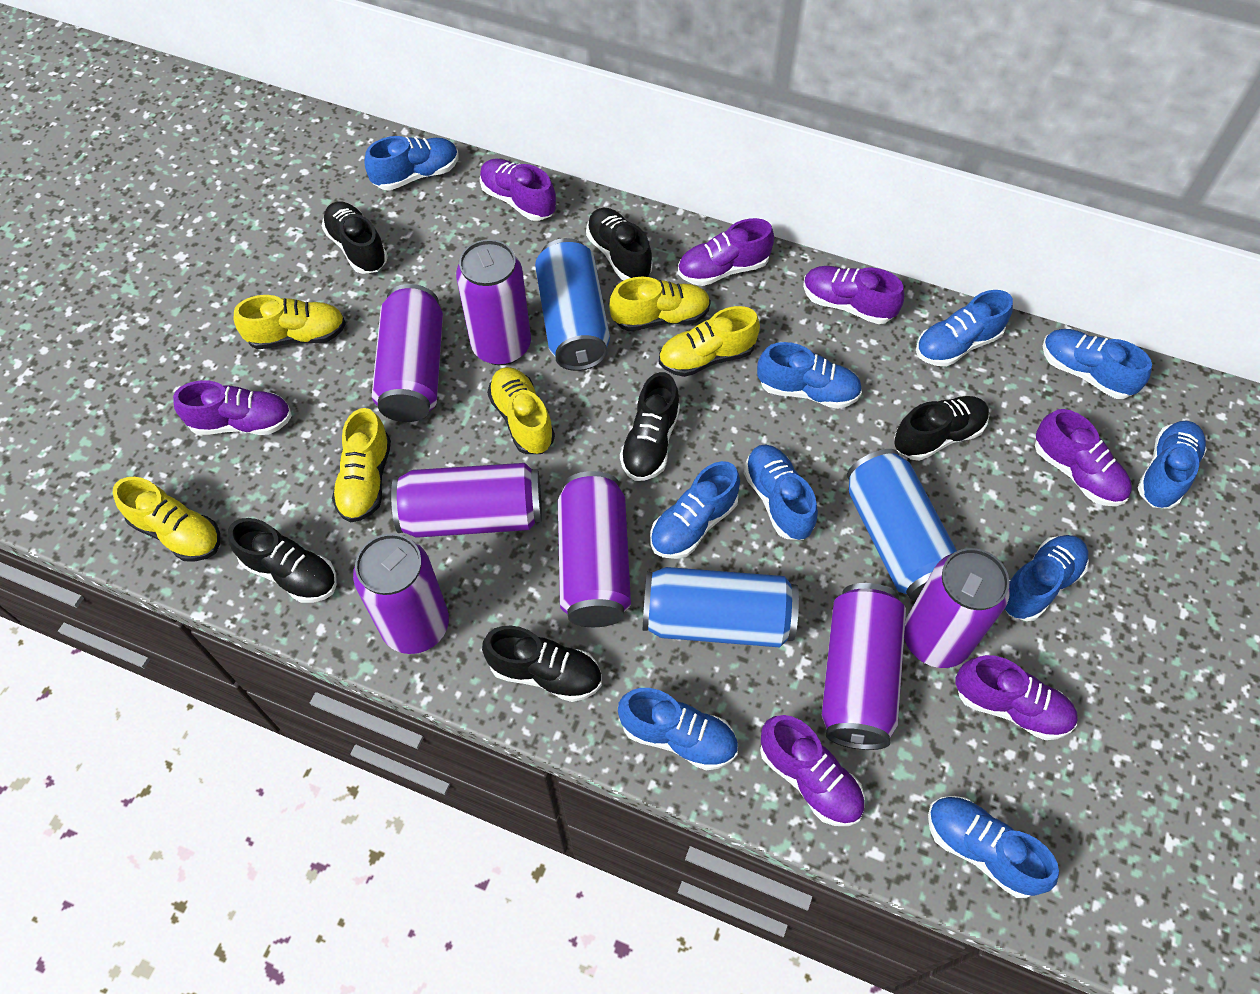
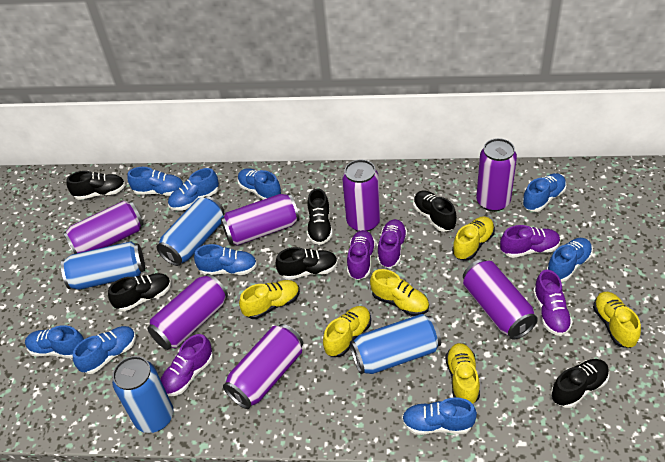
blue can: [535,238,610,371] [643,567,799,647] [847,449,957,600] = 3 -> [61,241,145,290] [112,356,174,433] [157,196,225,266] [350,314,441,374] = 4
blue shoe: [365,136,459,190] [618,688,738,770] [650,461,740,559] [744,444,818,540] [757,342,862,409] [916,290,1013,367] [928,796,1059,898] [1005,535,1089,621] [1043,329,1152,399] [1138,421,1207,509] = 10 -> [25,325,84,358] [73,326,136,374] [127,167,183,196] [168,168,219,211] [194,244,257,275] [237,168,281,200] [402,397,477,435] [522,173,566,212] [546,238,593,282] = 9
purple shoe: [173,380,292,435] [480,158,556,221] [678,218,774,286] [760,715,865,826] [803,266,905,324] [955,655,1078,740] [1035,409,1132,506] = 7 -> [160,334,213,396] [347,230,376,280] [377,219,407,268] [500,225,560,258] [533,270,573,336] = 5

